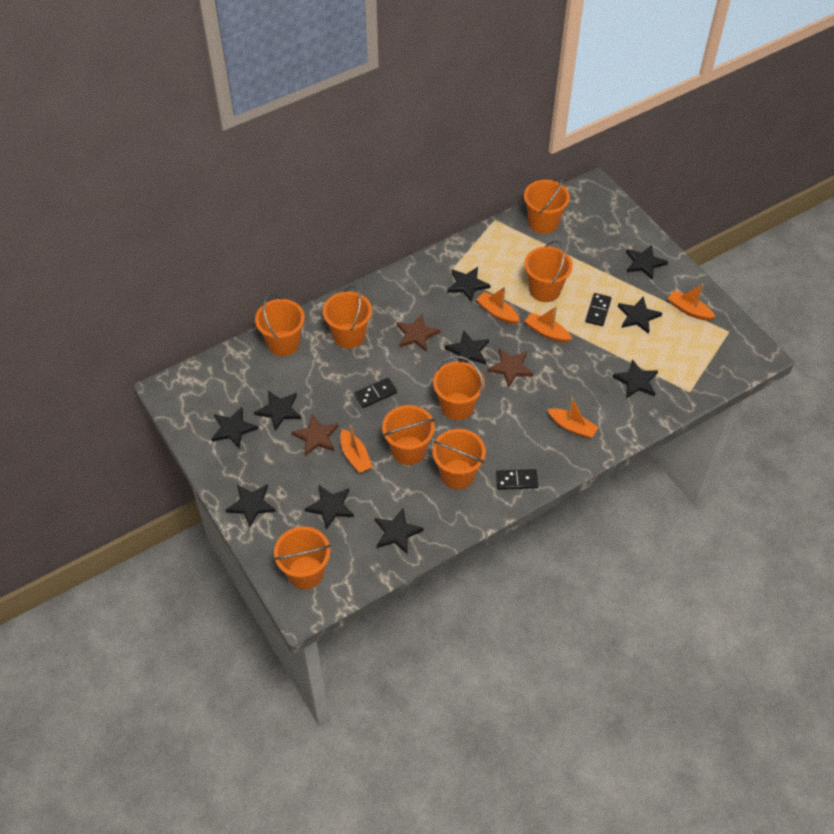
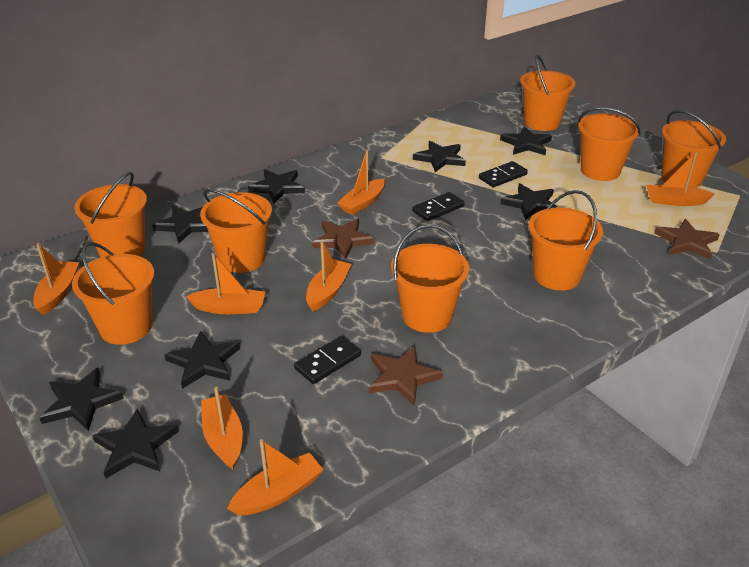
black star: [211,407,258,449] [226,485,276,527] [254,391,301,431] [305,485,354,530] [375,508,424,554] [445,330,489,365] [447,267,491,302] [612,359,658,398] [618,297,662,334] [626,245,668,280] = 10 -> [40,368,124,431] [92,409,179,479] [152,206,208,244] [164,331,240,389] [248,170,305,203] [413,141,466,172] [500,126,552,155] [500,183,558,220] = 8
orange boat: [340,425,372,473] [476,287,520,324] [524,306,572,343] [547,398,599,439] [668,284,715,321] = 5 -> [33,243,79,315] [185,253,265,314] [201,387,243,469] [227,439,324,515] [306,241,352,311] [337,150,385,215] [646,152,715,206] = 7

